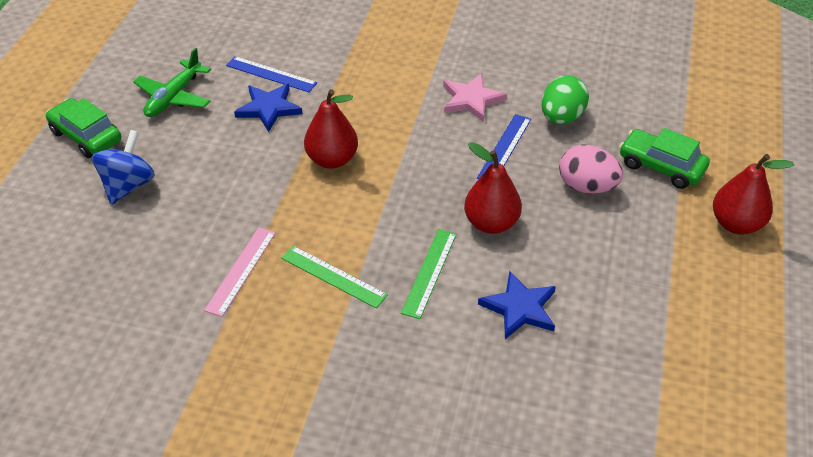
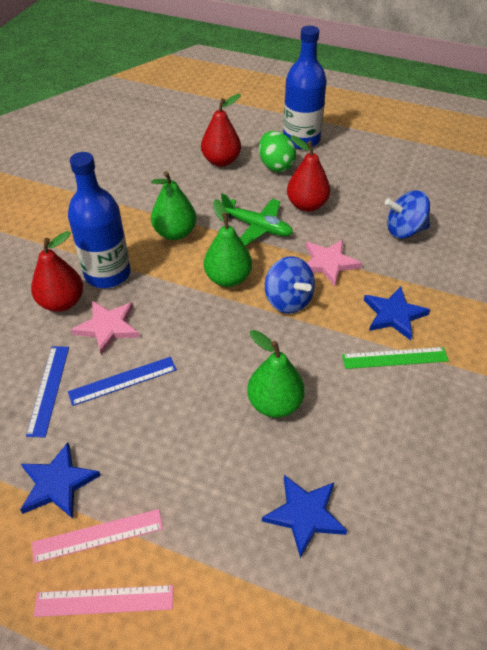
blue bottle: none = 0 -> [68,152,131,288] [283,26,327,149] = 2
blue spinning top: [92,130,155,205] = 1 -> [265,256,315,314] [385,190,430,238] = 2
blue star: [234,84,302,132] [478,271,556,339] = 2 -> [20,442,101,519] [262,475,347,558] [364,286,430,340] = 3
green car: [46,98,121,158] [619,128,710,189] = 2 -> none = 0
green pear: none = 0 -> [151,171,196,240] [204,199,252,287] [247,330,305,418] = 3
green ruler: [281,246,388,308] [401,229,457,319] = 2 -> [342,347,449,369] = 1
pink egg: [559,145,623,193] = 1 -> none = 0
pink ruler: [204,227,276,317] = 1 -> [32,509,163,563] [34,585,173,617] = 2
pink star: [443,73,507,122] = 1 -> [71,301,140,355] [306,239,362,286] = 2

